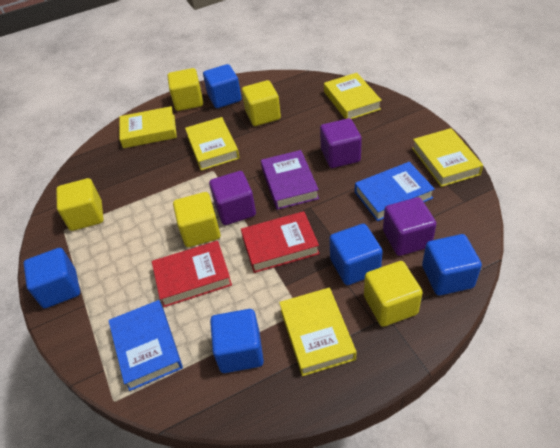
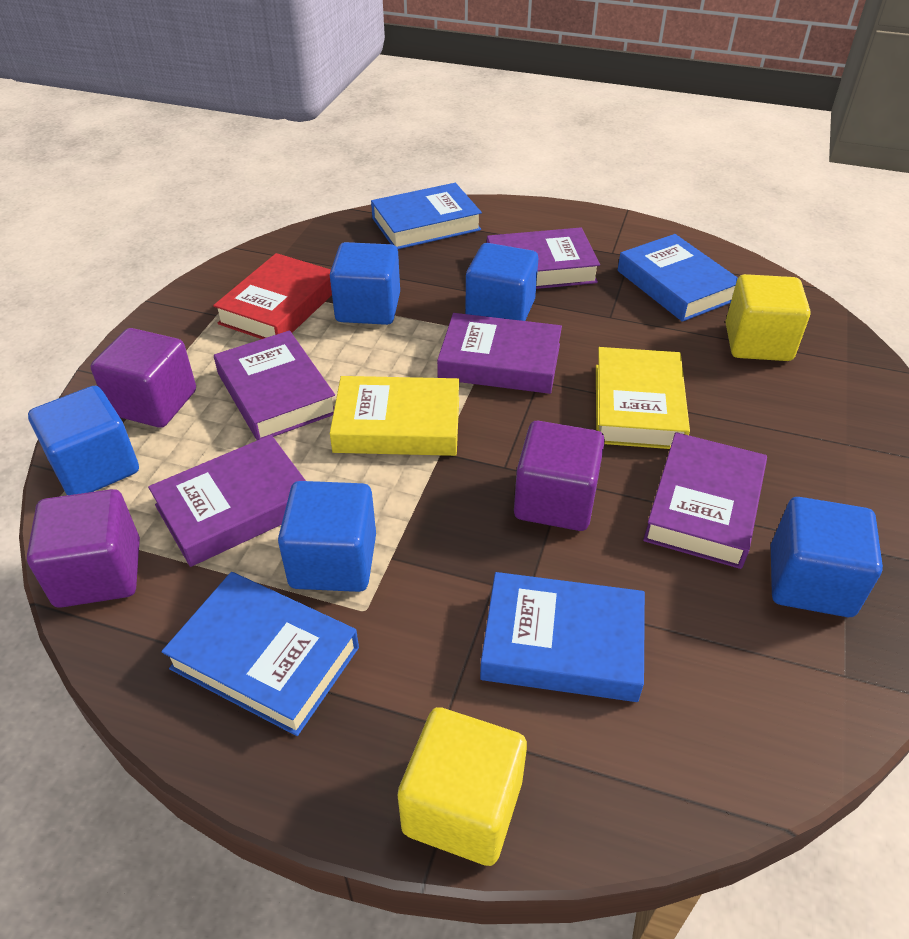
blue book: [108,300,183,391] [355,162,435,221] = 2 -> [161,572,359,736] [371,183,482,249] [480,572,645,702] [618,234,738,322] = 4
purple book: [261,150,319,210] = 1 -> [148,435,306,567] [214,330,335,440] [437,313,562,394] [487,227,600,289] [643,432,767,569] = 5
red book: [152,241,232,307] [241,211,320,273] = 2 -> [213,253,332,339] = 1
yellow book: [119,106,177,148] [185,117,240,171] [279,288,356,376] [324,73,382,119] [412,128,483,187] = 5 -> [330,376,459,456] [596,347,690,449] = 2
yellow cube: [56,178,104,231] [168,68,203,111] [173,192,221,247] [242,80,281,126] [364,261,423,327] = 5 -> [398,707,527,866] [726,274,810,361] = 2

